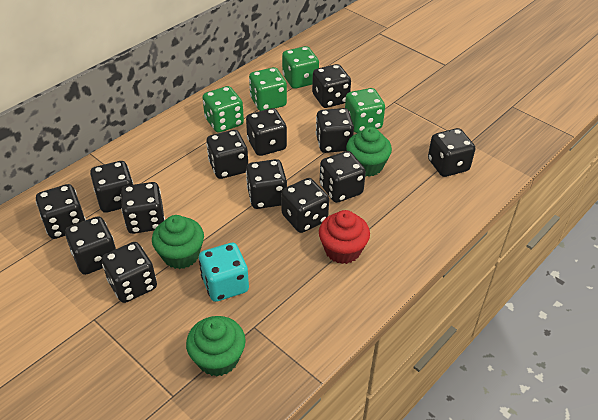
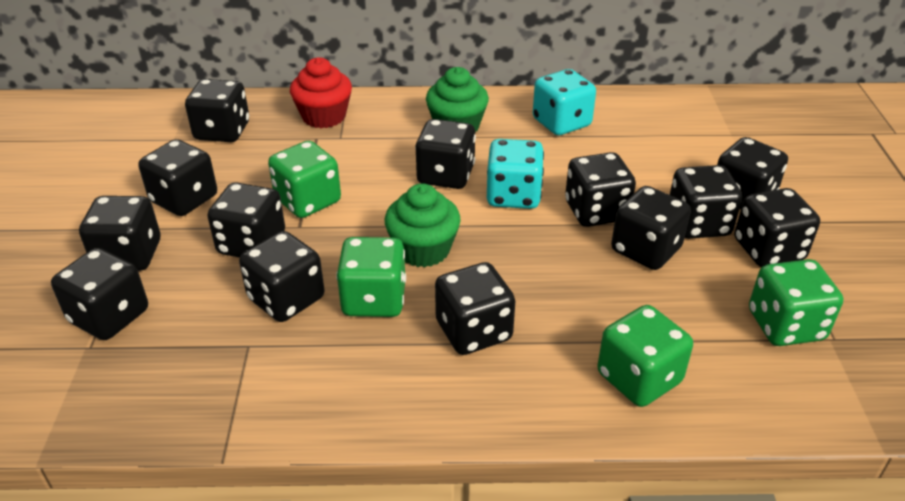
green cupcake: [152,215,204,269] [186,316,246,377] [346,127,392,177] = 3 -> [385,183,461,267] [426,67,489,133] = 2
turquoise dice: [199,243,249,302] = 1 -> [487,139,544,209] [533,69,596,135] = 2

